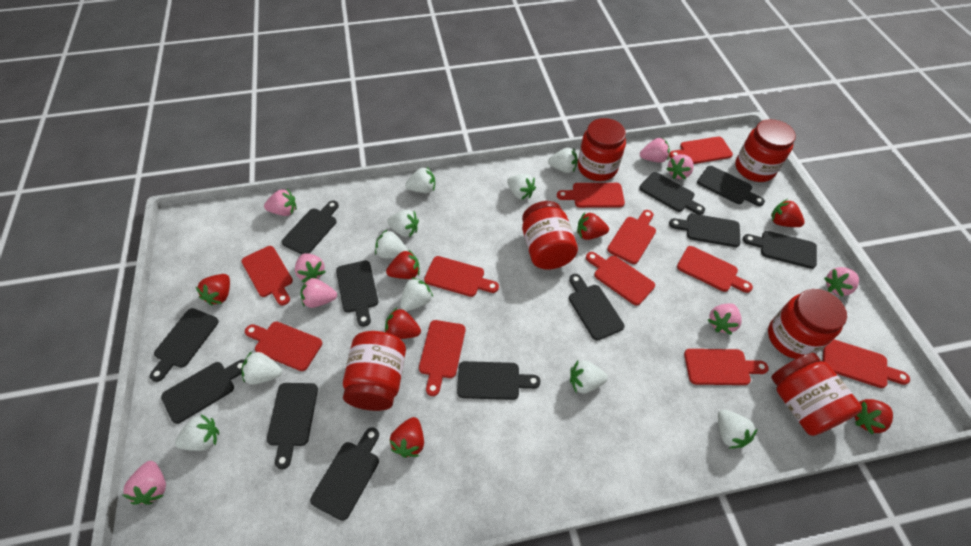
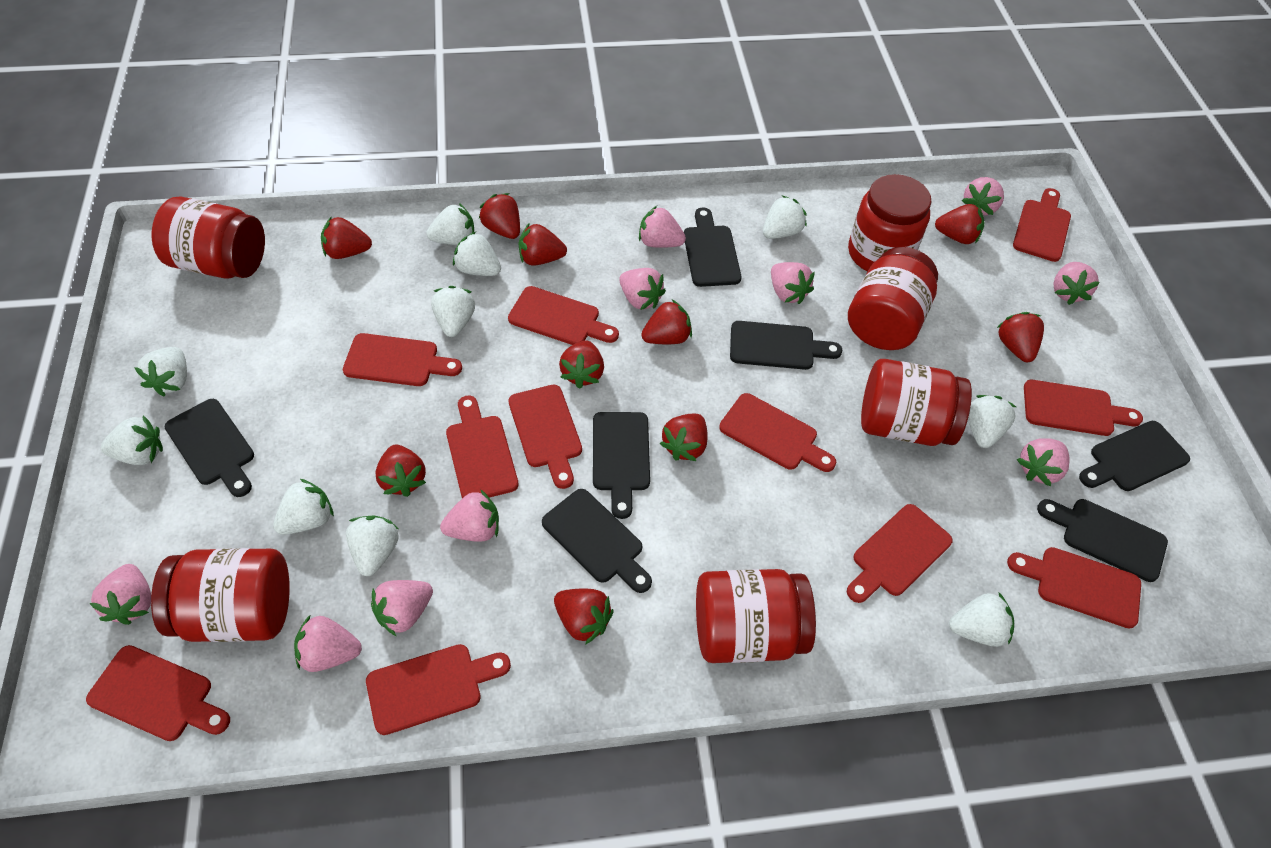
black cutting board: [150,308,219,382] [161,359,245,424] [267,383,318,469] [282,201,339,255] [310,427,379,521] [336,260,378,327] [457,361,541,400] [569,274,625,341] [639,172,705,215] [669,214,740,247] [697,166,765,206] [743,231,817,269] = 12 -> [165,399,254,497] [542,489,652,593] [593,412,650,519] [684,208,741,287] [730,321,842,370] [1037,499,1168,582] [1079,421,1190,491] = 7
pink strawberry: [123,461,166,505] [264,189,297,216] [295,253,325,282] [300,278,337,308] [640,138,670,163] [666,154,694,179] [708,303,741,335] [824,267,859,297] = 8 -> [89,564,151,625] [294,615,362,672] [371,580,433,636] [440,489,499,542] [619,268,666,310] [639,206,686,248] [771,262,815,304] [962,177,1004,216] [1017,438,1070,486] [1053,262,1100,305] = 10
red strawberry: [196,274,230,306] [385,308,421,339] [386,249,420,279] [390,417,424,458] [577,213,609,240] [771,199,805,227] [854,399,893,435] = 7 -> [321,216,372,259] [375,445,426,497] [479,193,520,239] [519,224,567,266] [554,589,613,645] [559,341,604,389] [641,300,692,344] [660,414,708,461] [935,204,985,244] [997,312,1044,362] = 10

